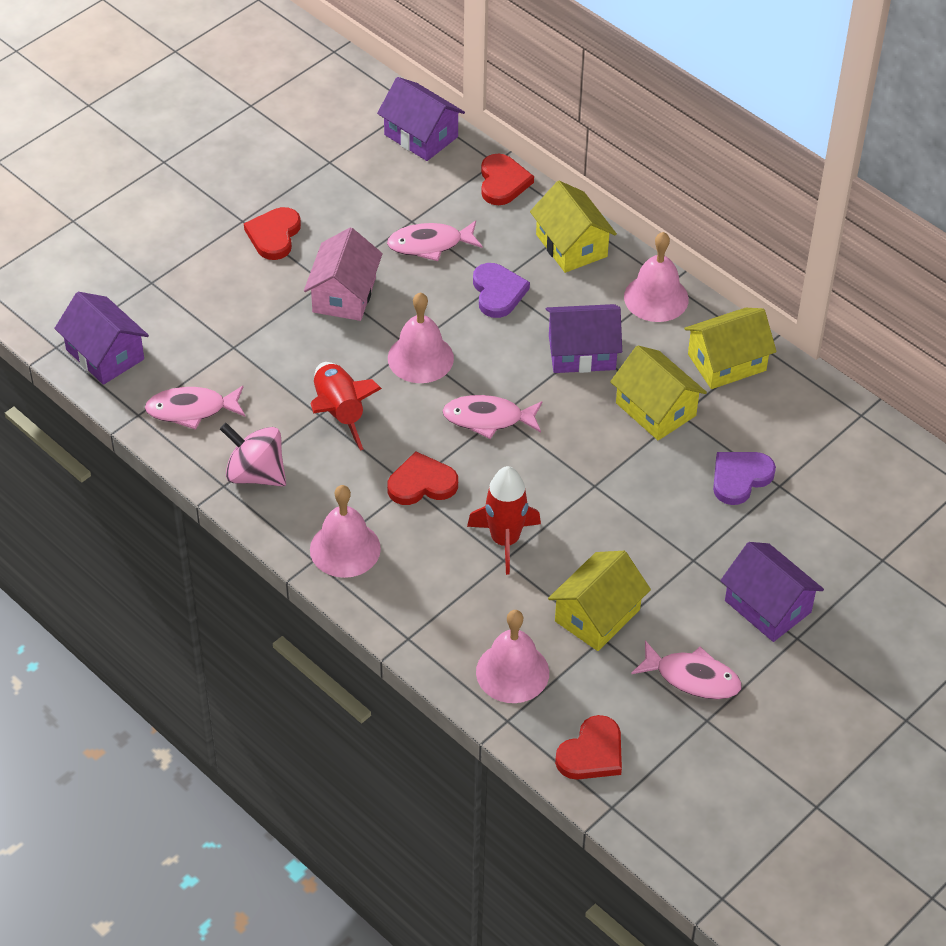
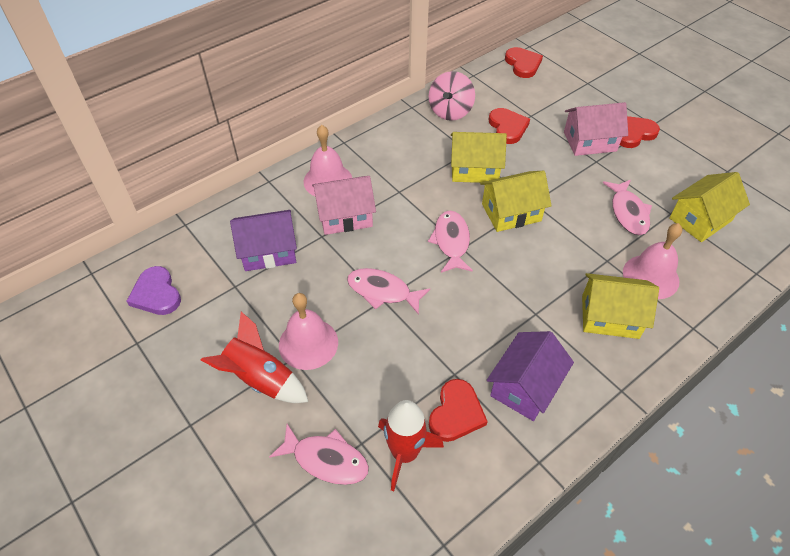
pink bell: [310,485,381,578] [388,292,454,383] [476,610,549,703] [624,232,689,322] = 4 -> [279,293,338,370] [304,125,352,196] [623,223,682,299] = 3
pink house: [304,227,383,321] = 1 -> [312,176,376,235] [564,102,628,156] = 2
purple heart: [473,263,530,318] [713,452,776,505] = 2 -> [127,266,181,315] = 1
purple house: [54,292,149,385] [377,77,465,161] [546,304,622,373] [720,542,824,642] = 4 -> [230,210,297,271] [487,331,574,421] = 2

